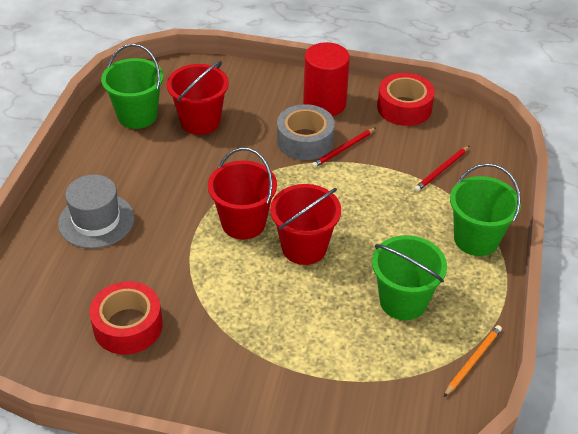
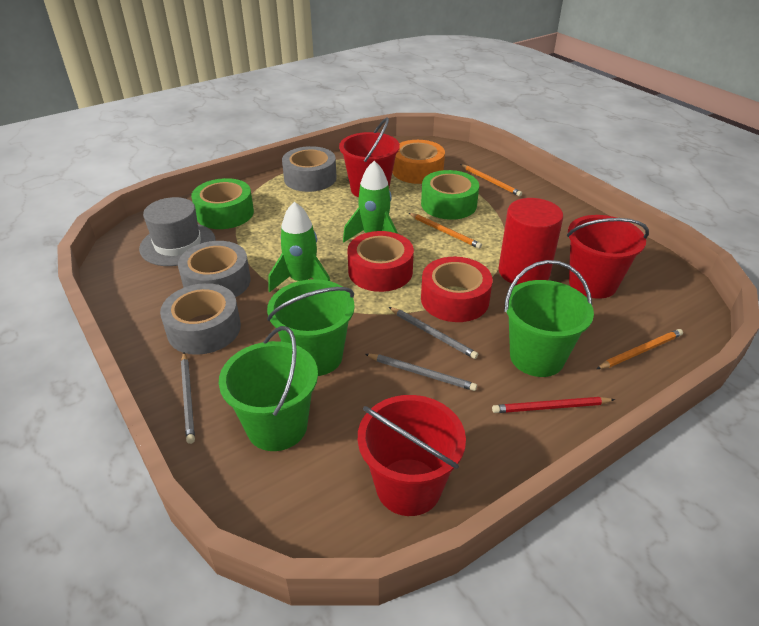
green rocket: none = 0 -> [268,202,330,292] [343,161,398,243] = 2
green tape: none = 0 -> [191,178,254,229] [421,170,479,220] = 2
grey pencil: none = 0 -> [181,352,195,444] [365,354,477,391] [389,307,478,359] = 3
grey tape: [277,104,335,160] = 1 -> [160,283,241,355] [178,241,251,297] [282,146,337,192] = 3
orange pencil: [444,325,502,397] = 1 -> [409,213,482,249] [460,164,522,196] [596,329,683,369] = 3
orange tape: none = 0 -> [392,140,445,184] = 1
red pencil: [311,128,376,168] [414,146,469,192] = 2 -> [492,397,615,413] = 1

